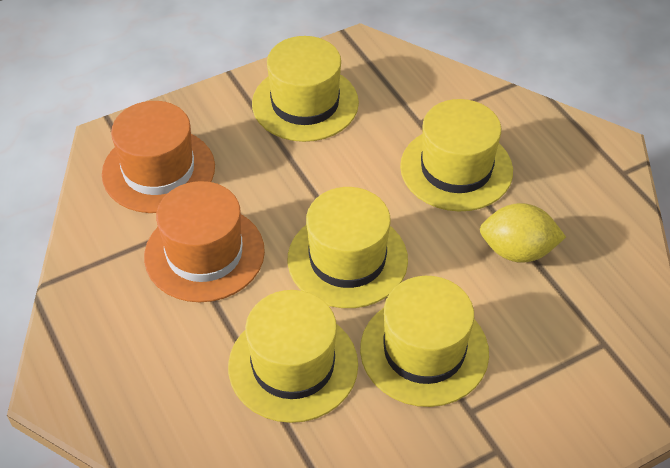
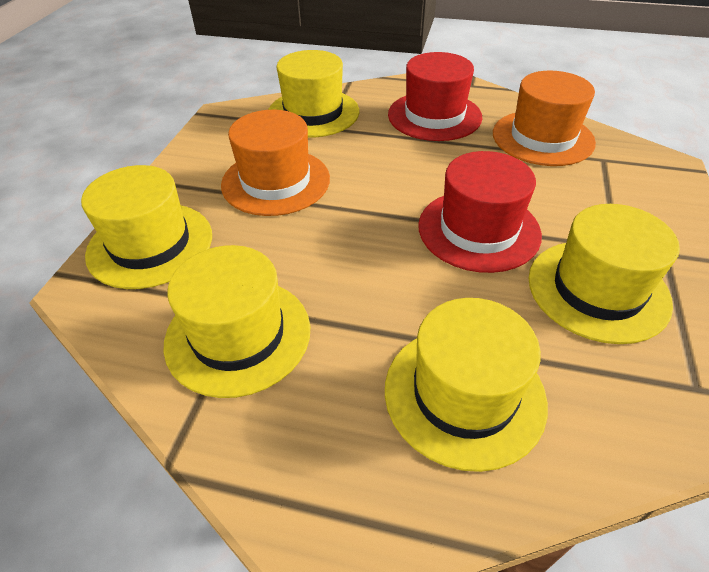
red hat: none = 0 -> [388,52,482,141] [418,151,542,273] = 2
yellow lemon: [480,203,566,263] = 1 -> none = 0

